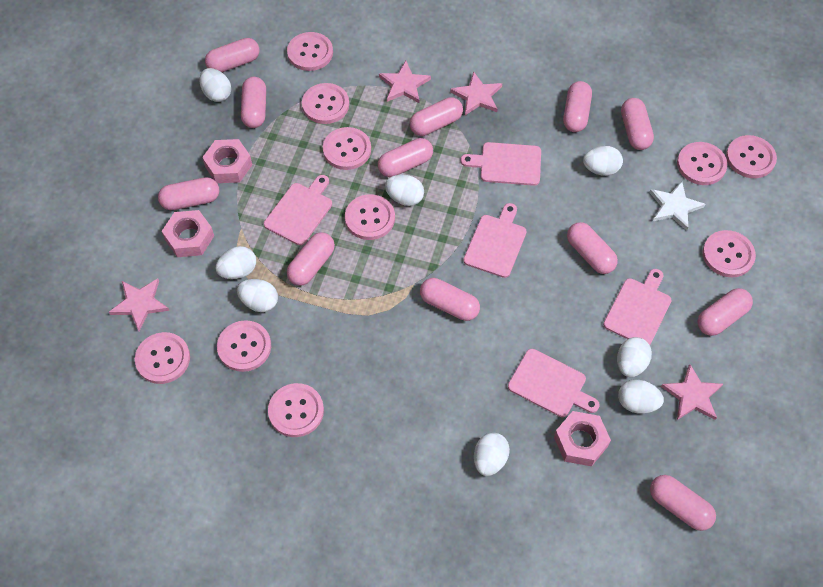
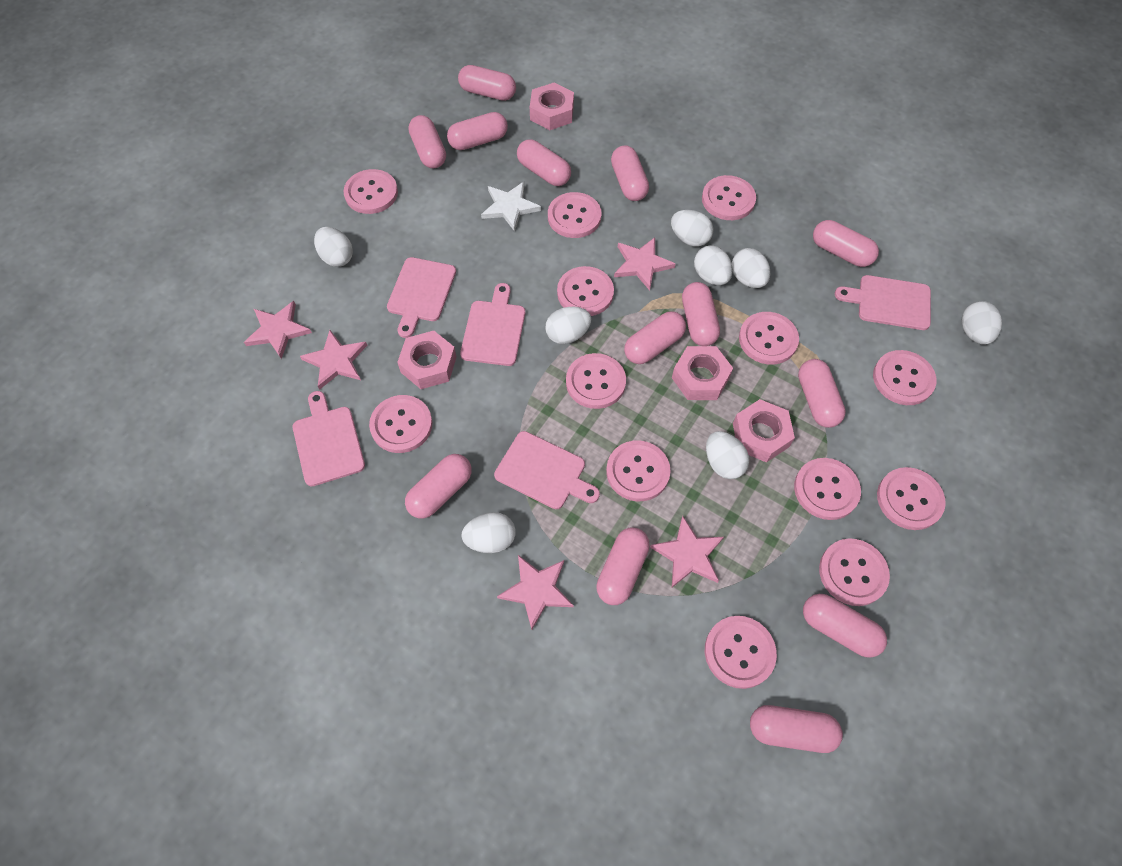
pink button: [135,332,190,384] [217,320,271,372] [268,383,324,437] [287,32,333,71] [302,83,349,124] [323,127,371,170] [345,194,395,240] [677,142,728,185] [703,230,756,277] [726,135,777,178] = 10 -> [344,169,398,214] [369,395,432,453] [548,192,602,238] [557,266,614,316] [566,353,626,409] [606,440,671,501] [702,175,756,220] [705,616,777,689] [739,312,799,365] [794,458,861,520] [819,538,890,606] [873,350,937,405] [877,467,946,530] = 13
pink capsule: [158,177,219,210] [205,38,260,72] [241,77,266,128] [287,232,335,286] [378,138,433,177] [410,97,463,136] [420,278,480,321] [563,81,592,132] [567,222,618,274] [621,98,654,150] [650,475,716,531] [698,288,753,336] = 12 -> [405,454,472,519] [409,115,446,168] [447,112,508,150] [458,65,516,101] [517,139,571,186] [596,527,650,605] [611,145,649,201] [624,311,686,364] [682,282,720,346] [750,705,843,753] [798,359,846,428] [803,594,887,658] [813,220,879,267] = 13
pink nut: [162,210,214,257] [202,139,252,183] [554,411,611,466] = 3 -> [397,331,457,389] [530,83,574,130] [672,346,733,400] [733,399,795,463] = 4
pink star: [109,278,170,331] [379,61,431,103] [450,71,502,115] [661,364,723,420] = 4 -> [244,301,312,359] [300,330,367,390] [497,555,574,630] [614,237,675,291] [650,516,724,587] = 5

